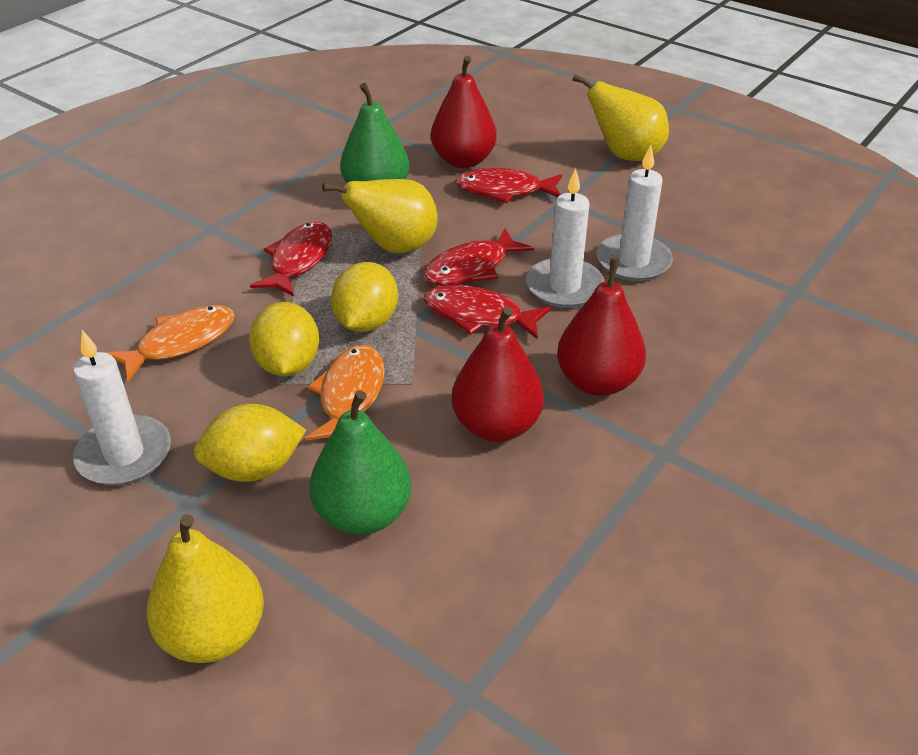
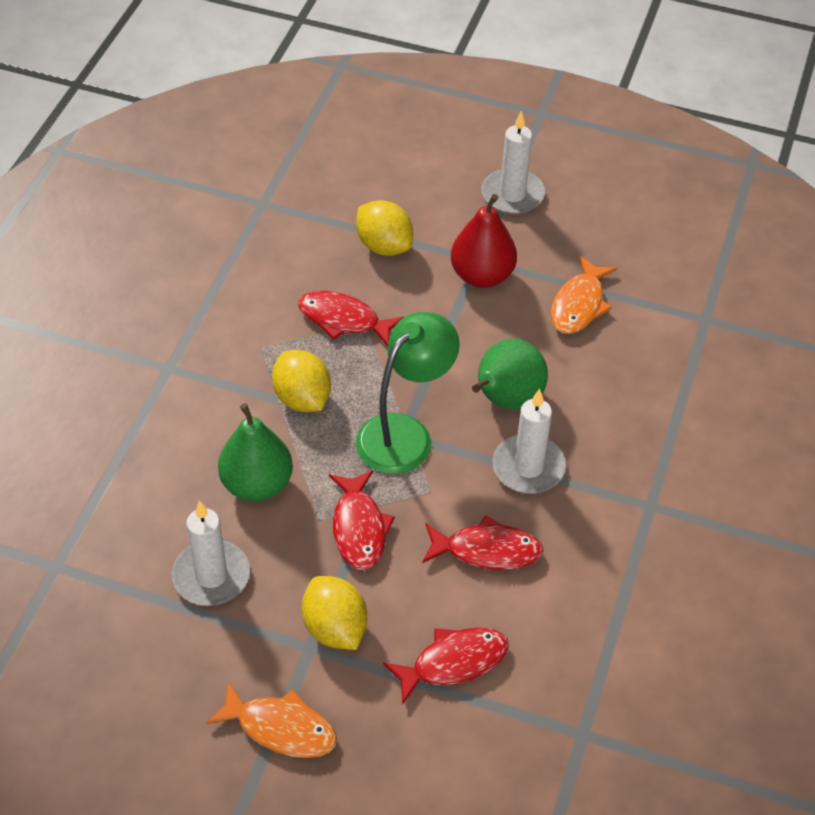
green lamp: none = 0 -> [356,312,460,474] = 1
red pear: [431,56,497,168] [452,306,544,442] [557,258,646,396] = 3 -> [451,194,517,288] = 1
yellow pear: [147,514,264,663] [322,179,438,253] [572,74,669,161] = 3 -> none = 0

